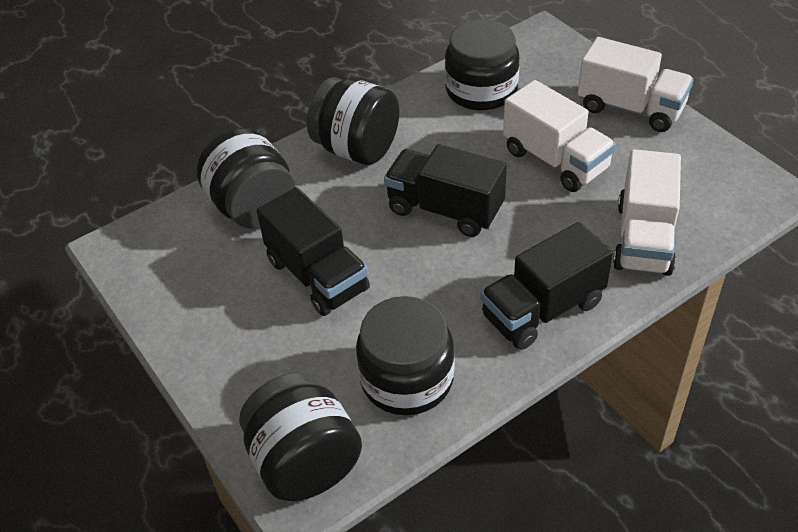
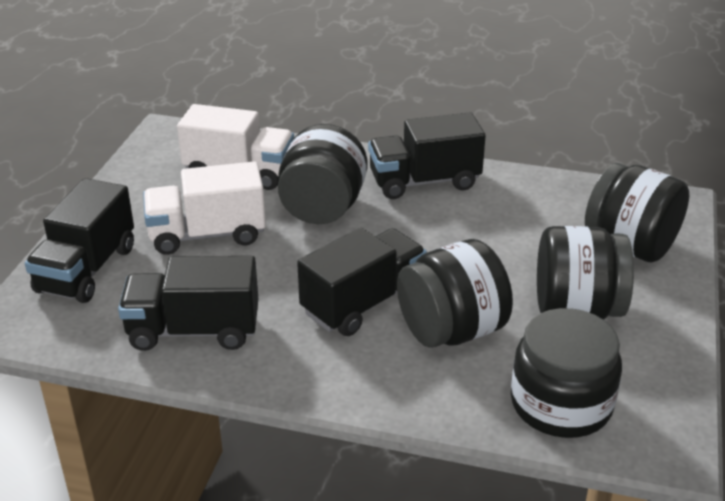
black truck: [257,187,370,316] [384,144,507,237] [480,222,613,350] = 3 -> [25,178,134,303] [118,256,258,351] [297,228,427,336] [368,113,486,199] = 4
white truck: [503,80,616,192] [578,37,694,132] [613,149,681,276] = 3 -> [143,161,266,255] [177,104,294,190] = 2

